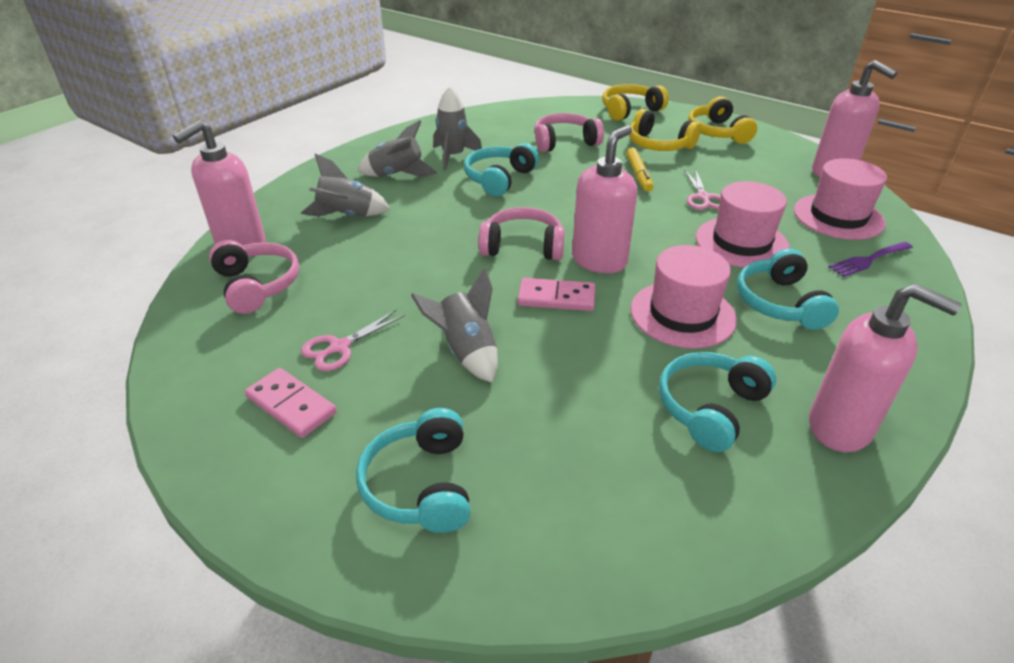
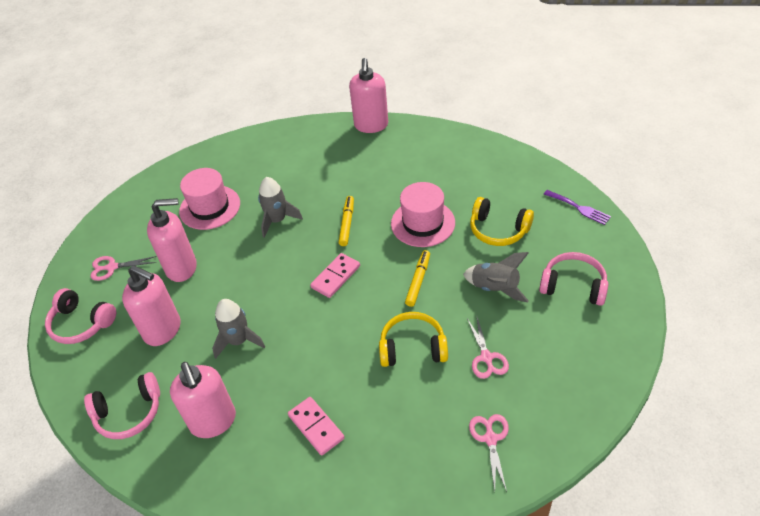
grey rocket: [301,154,390,217] [358,120,438,177] [411,268,498,382] [433,86,482,170] = 4 -> [212,299,265,359] [258,177,303,238] [463,252,529,303] = 3
pink hat: [630,245,737,349] [696,181,790,268] [794,158,887,240] = 3 -> [179,168,240,230] [391,182,455,247] = 2
pink scissors: [301,310,405,371] [685,169,721,210] = 2 -> [90,256,157,281] [467,315,509,379] [469,414,509,492] = 3
turquoise headphones: [356,408,470,533] [464,143,539,196] [659,352,776,452] [737,249,839,330] = 4 -> none = 0
yellow headphones: [602,84,669,121] [629,109,701,151] [688,96,757,144] = 3 -> [379,312,448,367] [470,197,534,246] = 2
yellow marker: [626,148,653,192] = 1 -> [338,196,354,246] [405,250,430,307] = 2

